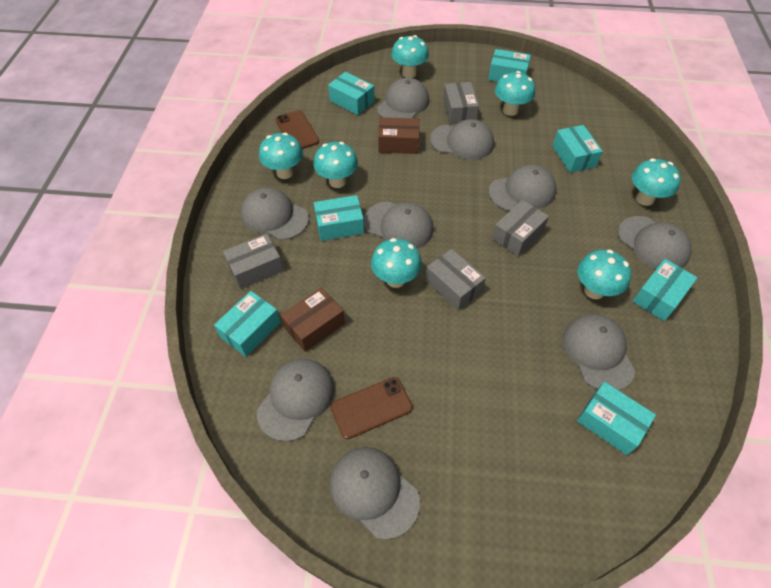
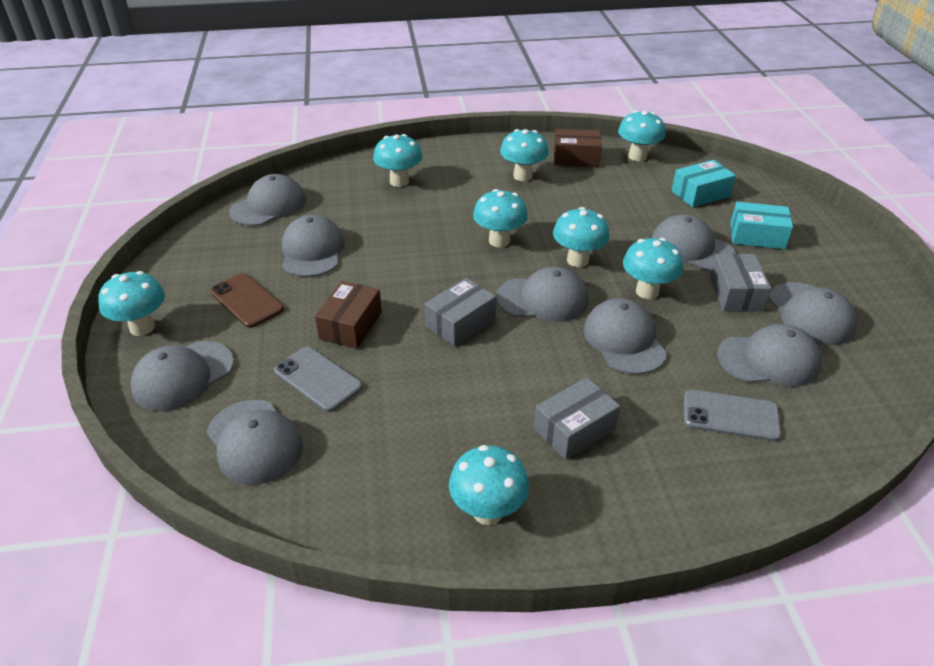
brown phone: [275,110,319,149] [331,377,412,439] = 2 -> [210,273,284,328] = 1
grey box: [223,233,284,289] [425,249,486,310] [443,82,479,124] [492,200,549,256] = 4 -> [424,278,496,346] [534,377,620,460] [710,254,771,312] = 3
grey phone: none = 0 -> [274,347,363,412] [684,389,781,441] = 2
turquoise box: [214,291,281,357] [314,195,364,241] [328,72,374,115] [488,49,531,82] [552,125,603,173] [577,382,656,455] [633,259,698,321] = 7 -> [672,160,736,207] [730,202,793,249] = 2
turquoise mushroom: [259,133,303,179] [313,142,358,188] [371,238,422,288] [391,35,429,78] [495,71,535,116] [578,250,631,299] [632,158,681,206] = 7 -> [98,271,165,336] [373,134,422,187] [449,445,529,525] [473,189,528,247] [500,129,549,181] [553,207,610,267] [618,111,665,161] [623,238,683,299] = 8

